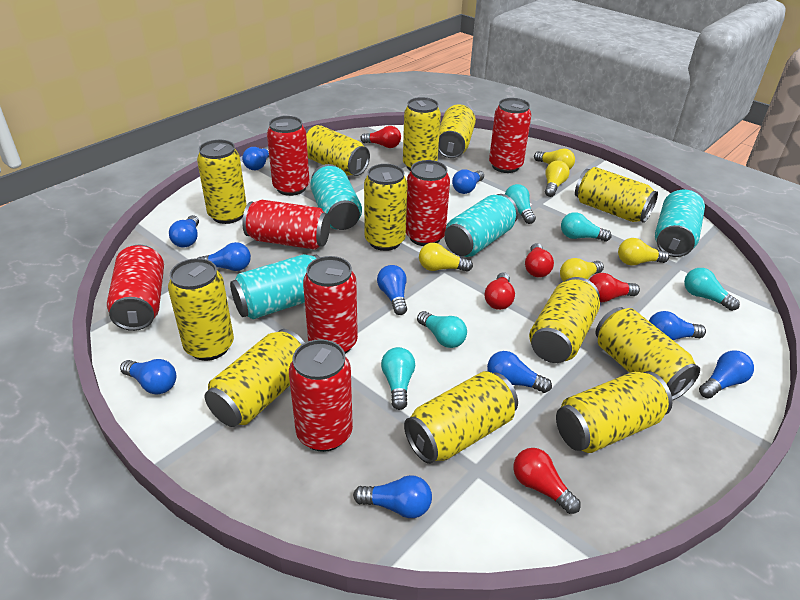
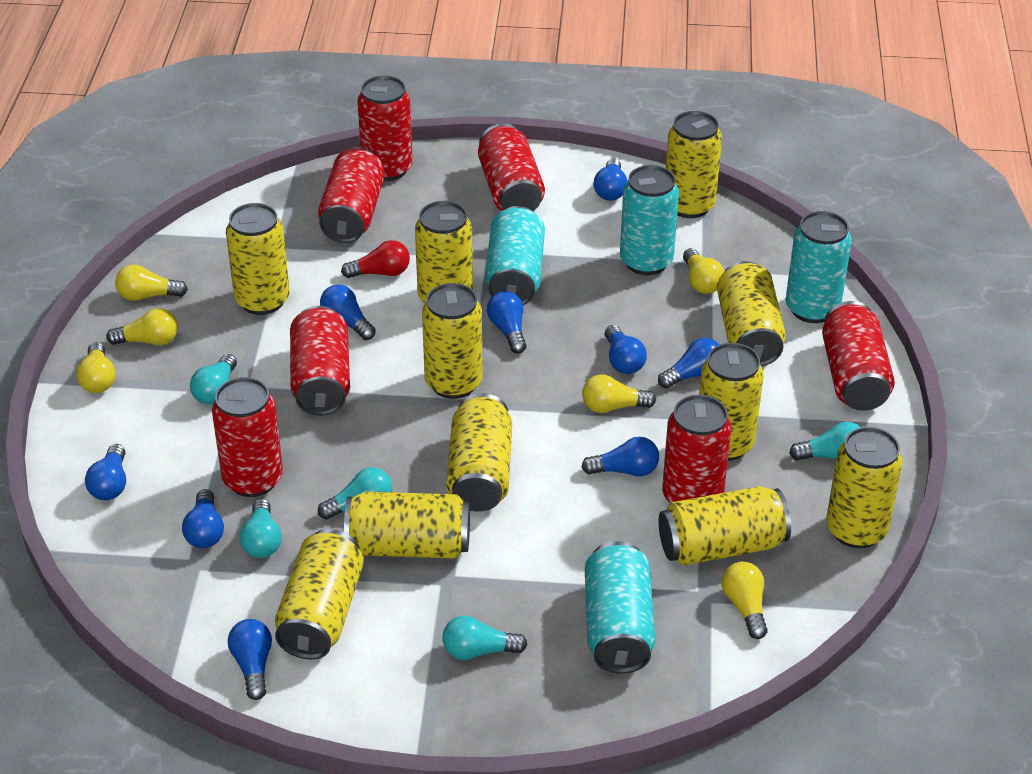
blue light bulb: [120,359,176,394] [169,215,199,248] [198,242,251,271] [242,146,269,170] [353,475,432,518] [377,265,407,315] [452,169,484,194] [487,351,552,393] [649,311,706,340] [699,351,754,399] = 10 -> [85,444,126,500] [182,489,224,548] [228,619,272,700] [320,284,376,340] [487,291,526,353] [581,437,659,476] [594,158,627,201] [605,325,647,374] [658,338,719,389] = 9
red light bulb: [360,126,401,148] [485,272,515,310] [513,448,581,514] [525,243,554,277] [589,273,640,302] = 5 -> [341,240,410,278] = 1
yellow can: [168,258,234,361] [197,140,247,224] [205,329,305,427] [306,125,370,176] [364,164,408,251] [403,97,441,171] [404,371,518,464] [438,104,476,158] [529,277,600,363] [556,371,672,453] [575,167,658,223] [596,307,700,400] = 12 -> [226,203,290,315] [275,529,364,659] [344,492,470,559] [415,201,473,303] [422,283,483,399] [446,393,512,512] [659,486,791,566] [666,111,722,218] [699,343,764,461] [717,261,786,366] [826,427,903,548] = 11
yellow light bulb: [419,243,473,272] [534,148,575,170] [545,160,570,197] [560,258,604,282] [618,238,669,266] = 5 -> [77,342,116,393] [106,308,178,345] [115,264,188,301] [582,374,656,413] [683,248,724,294] [722,562,768,639] = 6

